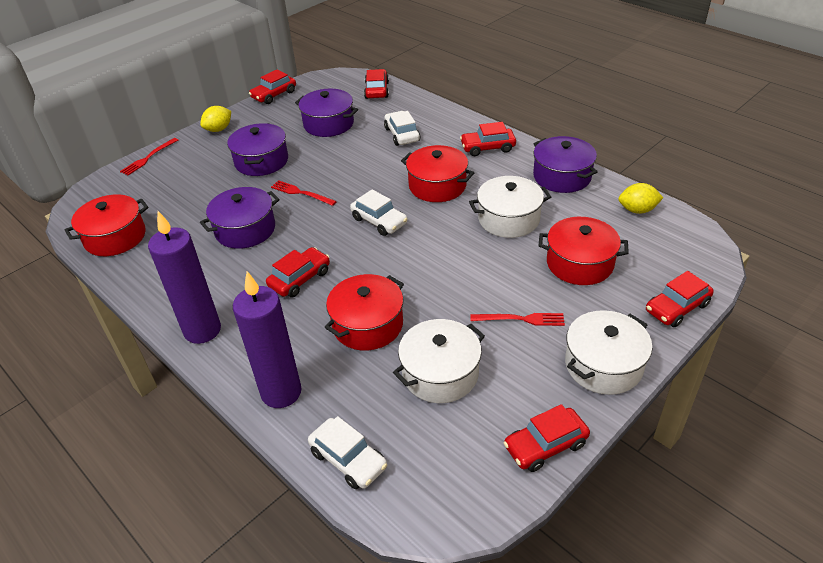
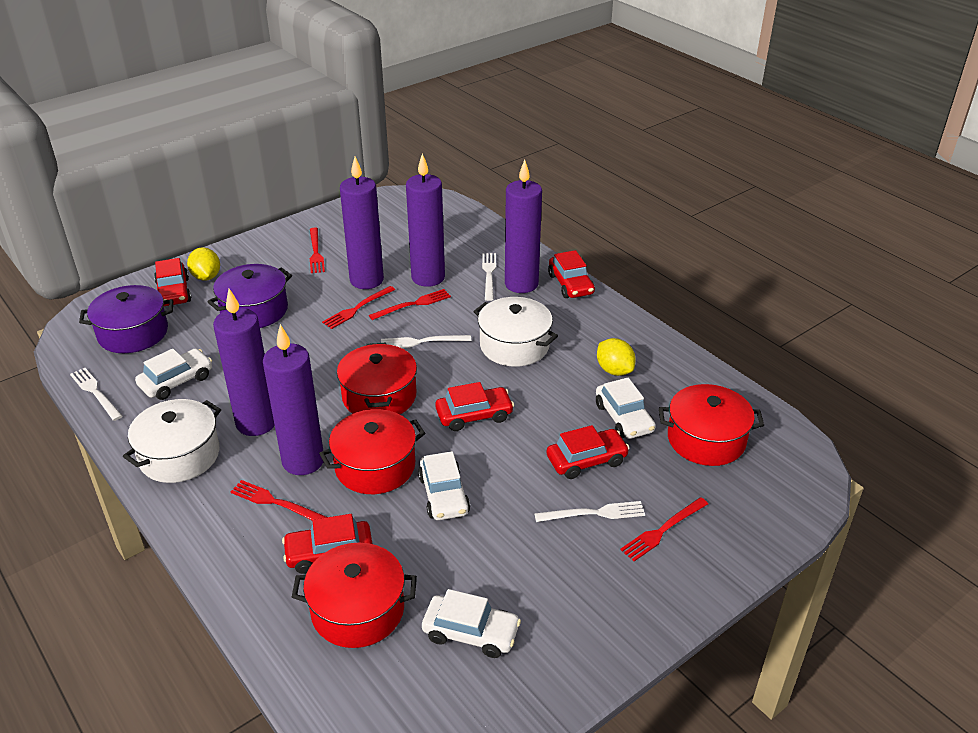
purple candle: [148,211,221,344] [233,271,302,408] = 2 -> [213,289,275,436] [263,324,323,475] [340,157,384,289] [406,153,445,287] [505,160,542,293] = 5
purple pot: [200,187,280,249] [227,123,288,176] [295,89,358,137] [533,136,598,193] = 4 -> [79,285,173,353] [207,264,292,328] = 2
red car: [249,69,296,104] [266,247,330,297] [364,69,389,99] [460,122,516,156] [504,404,590,472] [646,271,714,327] = 6 -> [154,258,191,306] [282,514,372,574] [435,382,514,431] [547,425,630,479] [548,250,595,298] = 5
red fork: [120,138,178,175] [271,180,337,206] [470,313,565,326] = 3 -> [230,480,327,521] [310,228,325,273] [322,286,395,329] [369,289,451,320] [620,497,708,561] = 5
white car: [308,416,387,489] [350,190,407,236] [384,111,420,146] = 3 -> [135,348,212,400] [418,451,470,520] [422,589,521,658] [596,378,656,439] = 4
white fork: none = 0 -> [70,368,123,421] [381,335,471,348] [482,253,496,301] [534,501,645,522] = 4
white pot: [393,319,485,403] [469,176,551,238] [565,310,652,395] = 3 -> [123,399,221,483] [473,297,558,367] = 2

